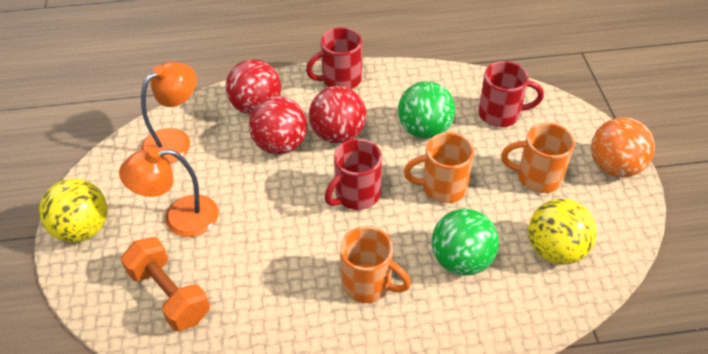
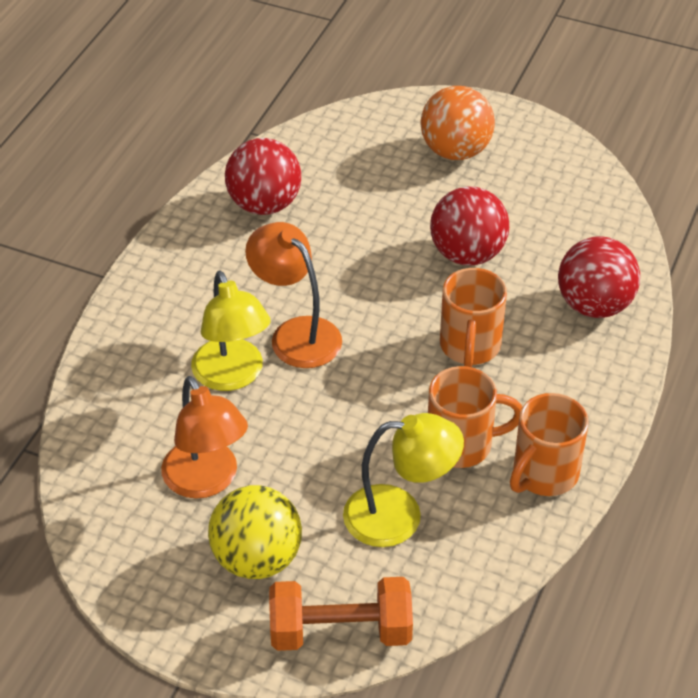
green ball: [398,81,455,139] [432,209,499,276] = 2 -> none = 0
red mug: [306,27,362,89] [325,139,382,210] [478,61,544,127] = 3 -> none = 0
yellow ball: [39,179,108,243] [528,199,597,265] = 2 -> [208,485,302,579] = 1
yellow lamp: none = 0 -> [191,271,271,391] [343,413,464,547] = 2

